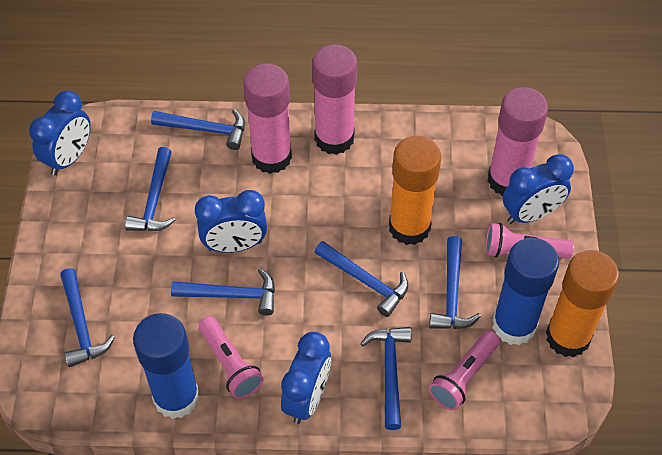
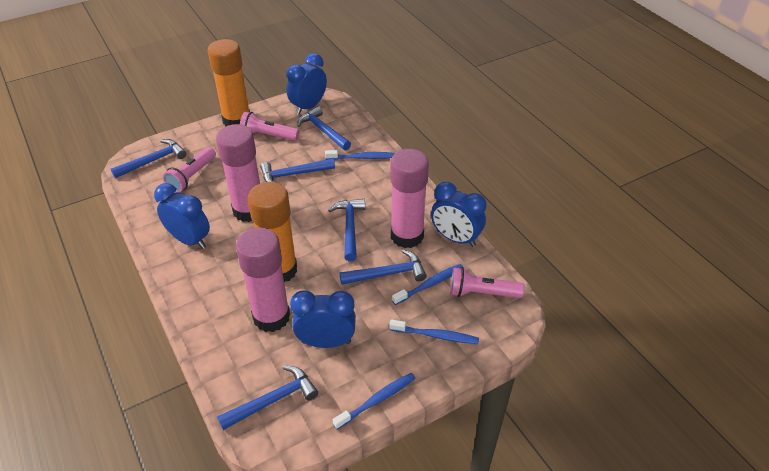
blue glue stick: [133,313,199,419] [492,238,559,345] = 2 -> none = 0
blue hammer: [60,268,115,367] [125,147,175,231] [151,109,245,150] [171,268,275,315] [315,241,408,317] [360,327,411,430] [429,236,481,329] = 7 -> [111,139,186,178] [217,366,318,430] [260,158,335,182] [297,106,351,150] [328,199,365,261] [340,249,427,285] = 6
blue toothbrush: none = 0 -> [325,150,395,160] [333,373,415,429] [389,320,479,344] [392,264,464,305] = 4

